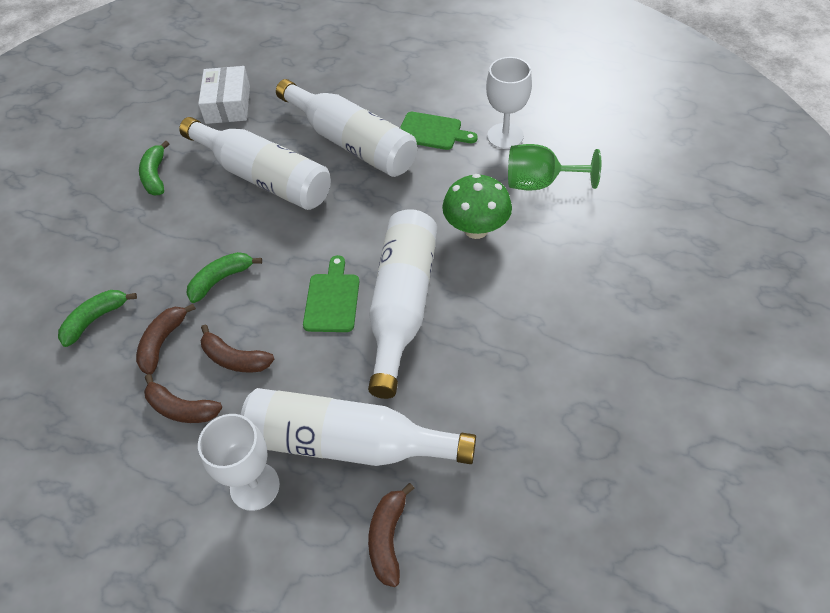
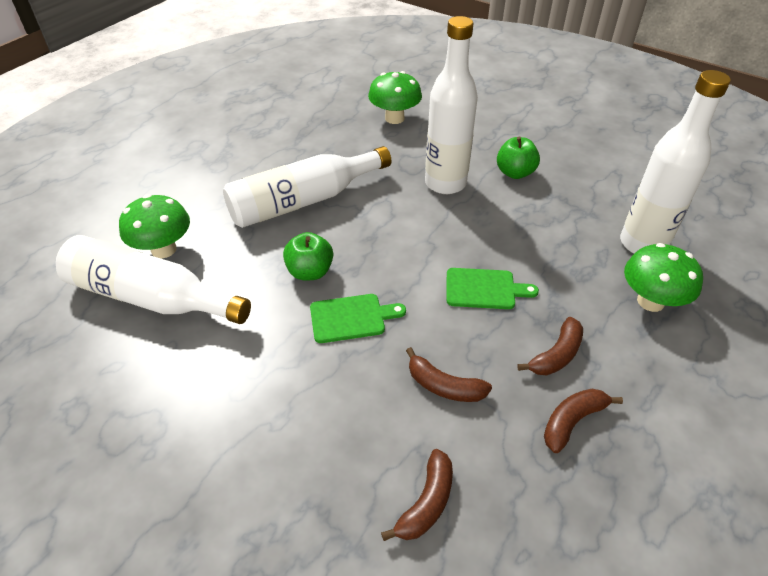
green apple: none = 0 -> [283,232,333,281] [497,136,540,179] = 2
green banana: [58,290,137,347] [139,141,169,195] [186,252,262,303] = 3 -> none = 0
green goblet: [508,144,601,191] = 1 -> none = 0
green mushroom: [442,174,512,239] = 1 -> [119,194,190,259] [368,71,422,124] [624,243,703,312] = 3
white box: [198,66,250,124] = 1 -> none = 0
white goblet: [198,414,280,511] [486,57,532,149] = 2 -> none = 0

